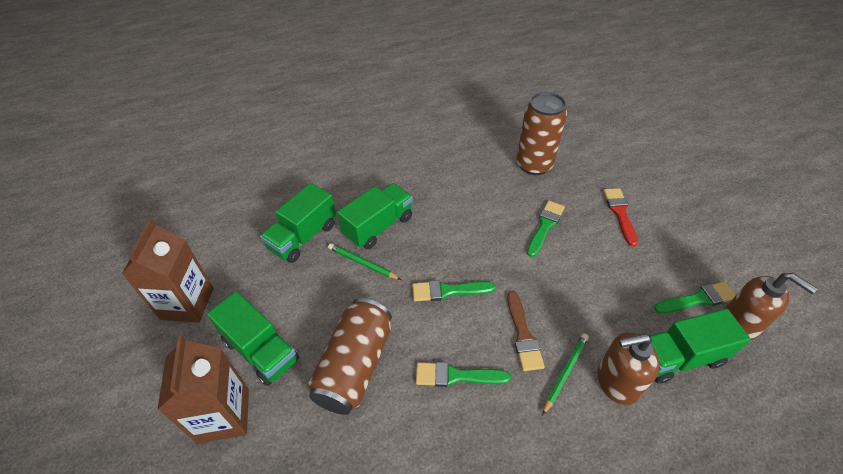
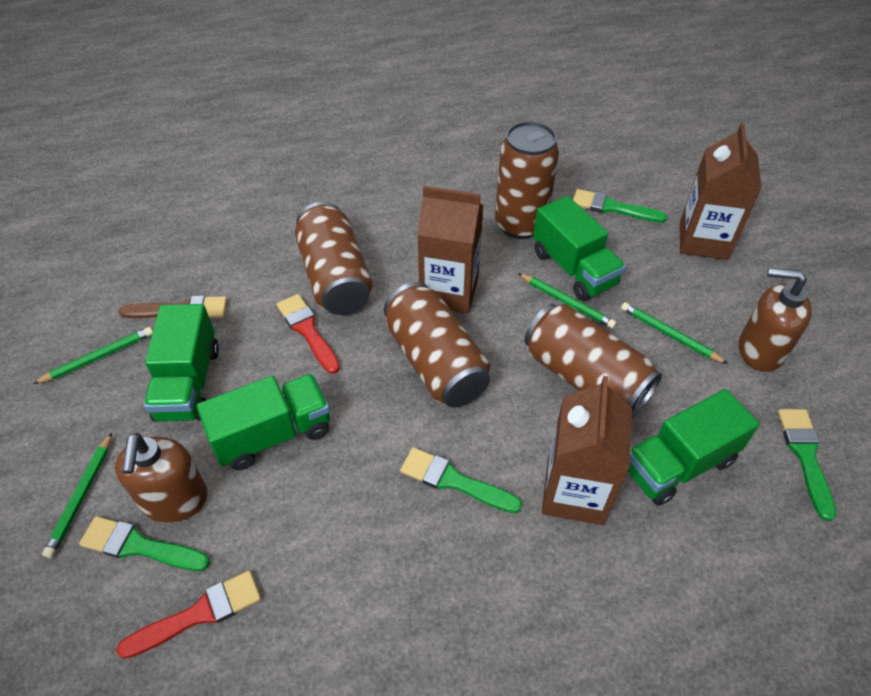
brown can: [308,298,392,415] [516,92,567,175] = 2 -> [295,202,373,315] [384,282,490,407] [495,121,559,239] [524,304,662,418] = 4
brown carton: [122,219,214,322] [157,335,249,444] = 2 -> [417,186,483,314] [542,376,632,525] [680,123,762,260] = 3
green pencil: [328,243,401,280] [542,334,589,416] = 2 -> [33,327,153,384] [42,433,112,558] [518,273,617,328] [621,302,728,364] = 4
red brush: [603,188,638,246] = 1 -> [116,571,261,659] [277,294,340,374] = 2

